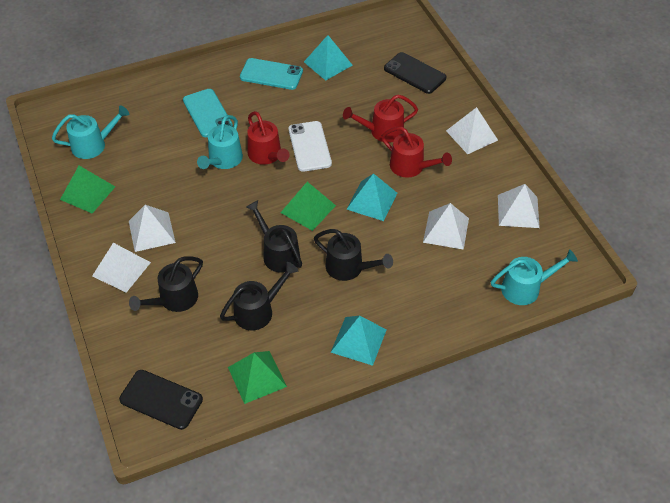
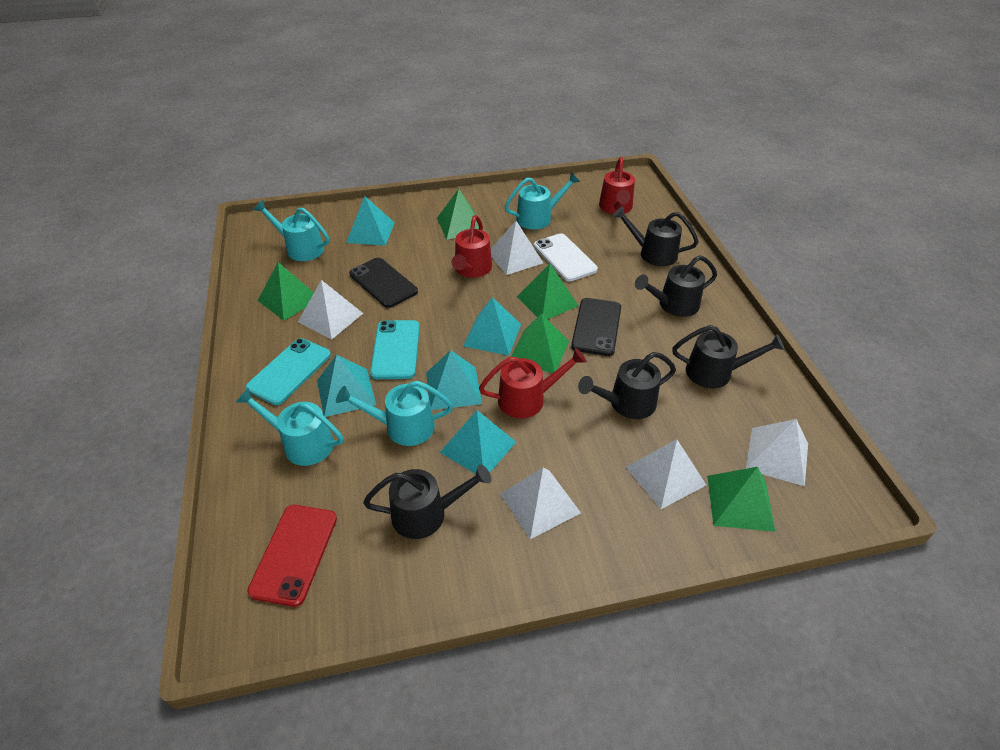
black watering can: [129,256,203,312] [220,262,298,331] [246,200,302,273] [314,229,393,281] = 4 -> [363,464,492,539] [578,352,676,419] [613,206,699,266] [635,255,717,317] [672,325,785,388] = 5
green pyramid: [60,166,115,213] [228,351,287,404] [280,182,336,231] = 3 -> [258,262,314,321] [437,189,485,239] [511,313,569,373] [517,264,579,319] [707,467,776,532] = 5
red phone: none = 0 -> [247,505,337,607] = 1
turquoise pyramid: [304,35,352,81] [331,316,386,366] [346,173,397,221] = 3 -> [317,355,376,417] [346,196,395,246] [426,350,482,410] [440,410,516,474] [463,297,521,356] = 5
turquoise watering can: [52,105,129,159] [197,115,243,169] [491,249,578,305] = 3 -> [236,388,344,466] [253,200,329,261] [336,381,453,446] [504,172,580,230] = 4

